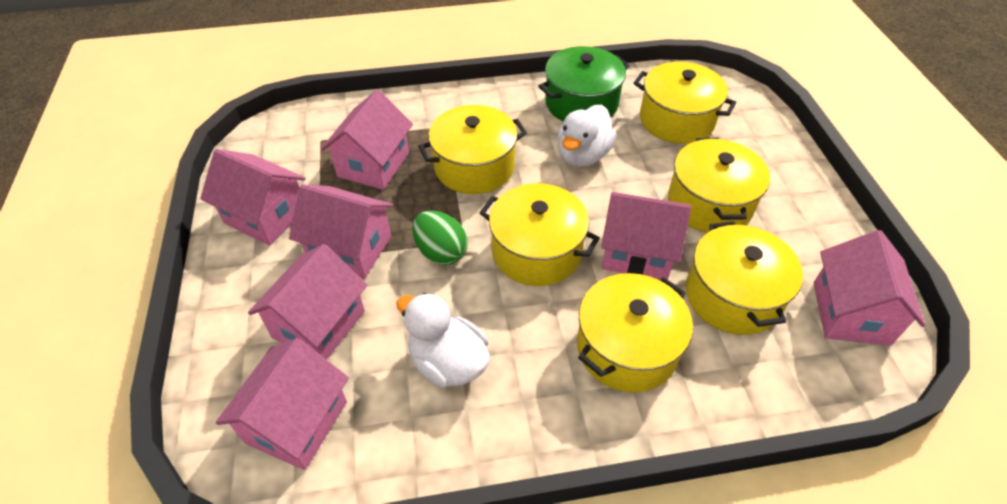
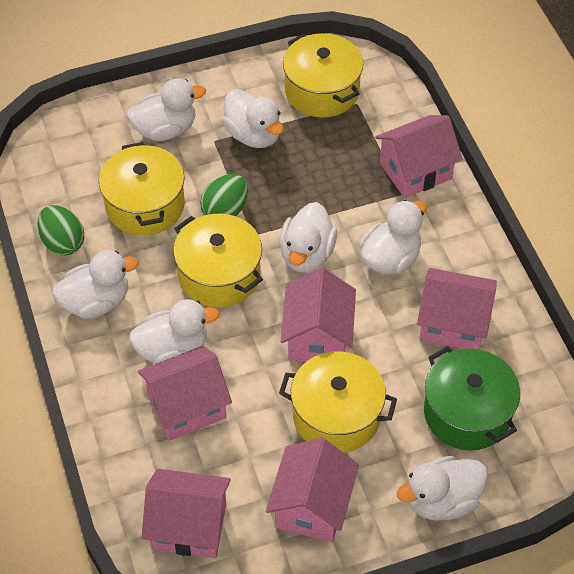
green egg: [412,211,468,265] = 1 -> [38,205,84,255] [200,174,248,216] = 2
pink house: [200,149,306,245] [216,338,349,470] [248,244,367,360] [289,185,393,279] [321,90,413,190] [601,192,691,280] [814,230,925,346] = 7 -> [138,346,232,441] [142,469,231,558] [266,438,359,542] [280,267,356,361] [375,115,463,198] [417,268,497,350] = 6
white duck: [397,293,490,388] [558,105,616,167] = 2 -> [52,250,139,319] [127,78,206,141] [129,299,220,364] [222,89,284,148] [279,202,337,273] [359,200,426,274] [397,456,488,521] = 7
yellow pot: [418,105,527,194] [480,183,600,286] [577,273,693,392] [634,62,736,144] [668,138,770,233] [686,221,803,335] = 6 -> [99,142,185,236] [173,214,263,308] [279,351,397,453] [283,33,363,118] = 4

